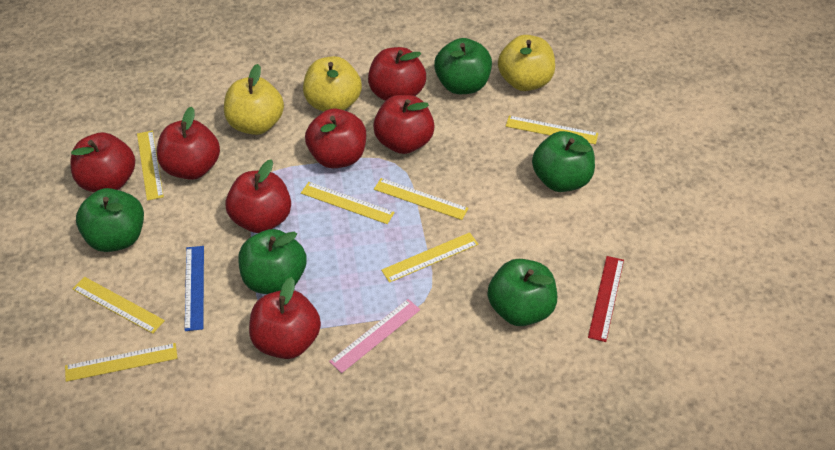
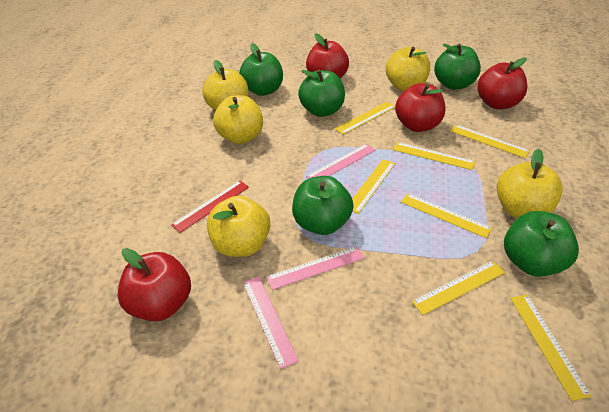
blue ruler: [185,246,204,331] = 1 -> none = 0
pink ruler: [329,299,420,373] = 1 -> [243,276,299,369] [267,246,364,290] [306,144,376,179] = 3
red apple: [71,132,135,192] [157,107,220,180] [225,159,291,233] [249,277,321,359] [305,109,366,168] [368,47,426,101] [373,95,435,154] = 7 -> [117,248,191,321] [306,33,349,79] [395,83,445,132] [477,57,528,109] = 4
yellow apple: [224,64,284,135] [303,56,362,112] [498,35,555,91] = 3 -> [202,60,249,111] [207,196,270,257] [213,95,263,144] [386,47,430,91] [497,149,563,218] = 5

